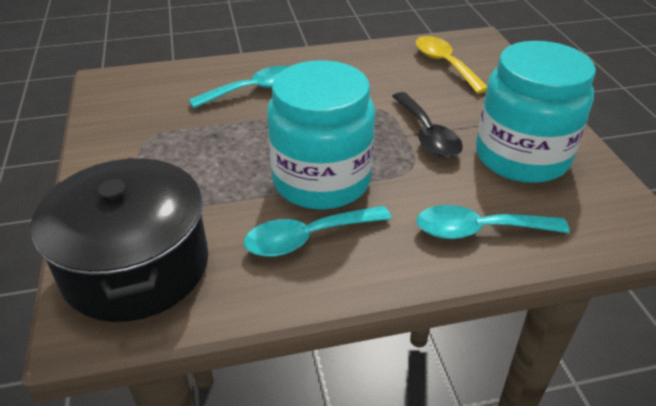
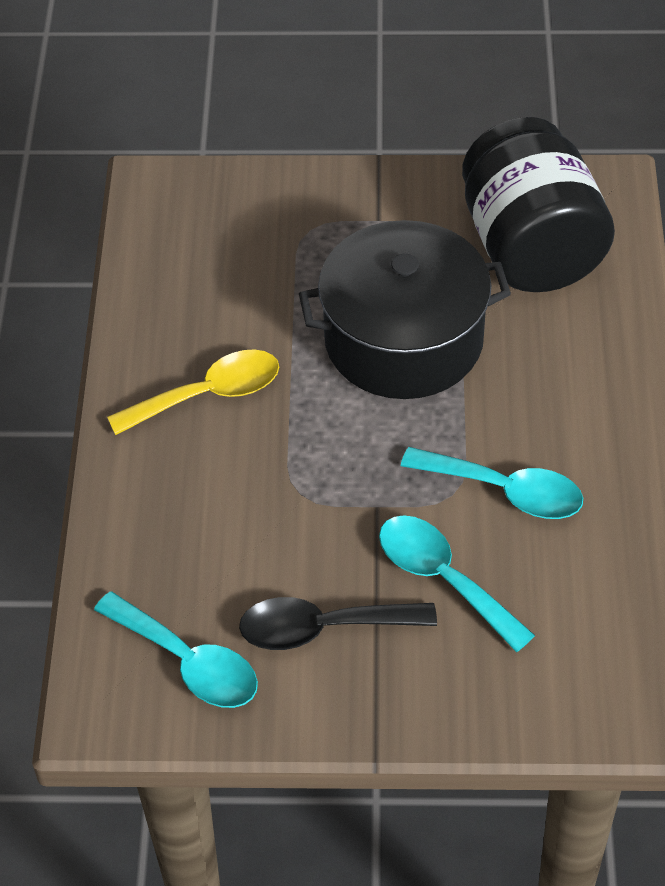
black jar: none = 0 -> [462,117,615,292] = 1
turquoise jar: [267,60,375,210] [476,41,596,183] = 2 -> none = 0

